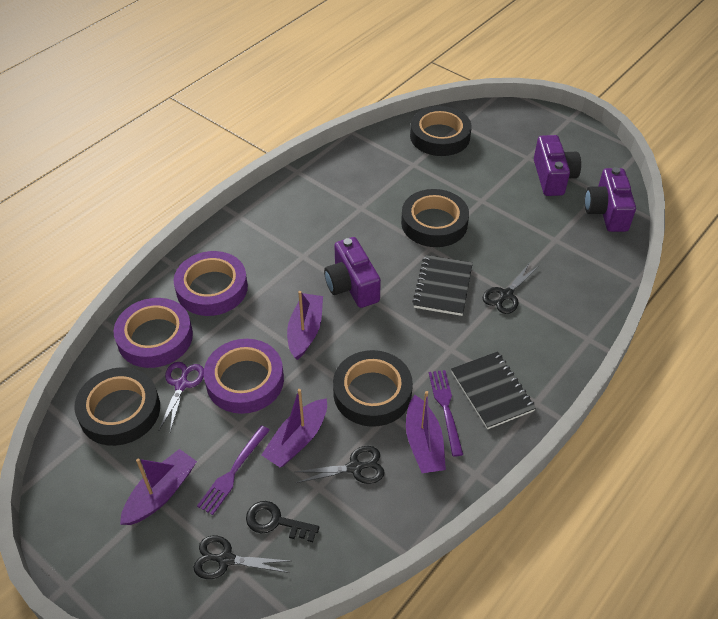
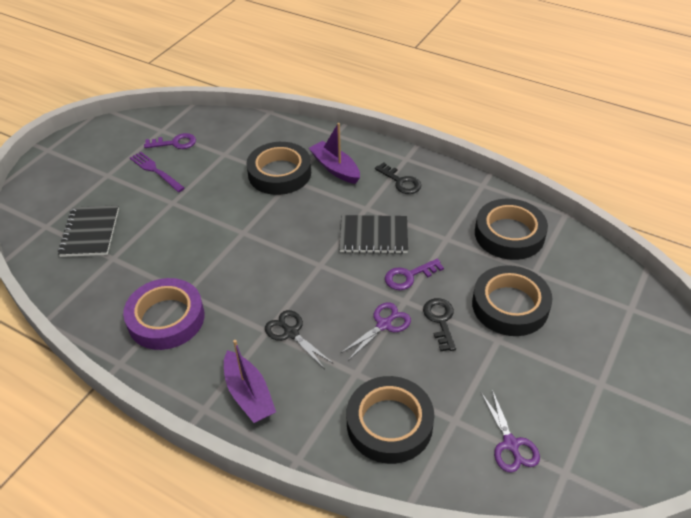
black key: [246,501,319,542] = 1 -> [375,162,421,194] [423,298,456,351] = 2
black scissors: [194,536,290,579] [295,446,385,484] [482,263,538,314] = 3 -> [265,310,333,368] = 1
purple boat: [120,449,197,525] [262,389,327,467] [287,291,323,360] [406,391,446,473] = 4 -> [224,340,276,423] [309,123,360,184] = 2
purple camera: [324,237,381,308] [534,135,581,196] [585,167,636,232] = 3 -> none = 0
purple fork: [197,425,270,515] [429,370,463,457] = 2 -> [130,152,185,192] = 1
purple key: none = 0 -> [144,133,196,149] [385,259,444,290] = 2
purple scissors: [159,362,204,432] = 1 -> [340,302,411,361] [481,390,540,473] = 2
purple tape: [114,298,193,368] [174,251,248,316] [204,339,284,414] = 3 -> [123,278,204,350] = 1

